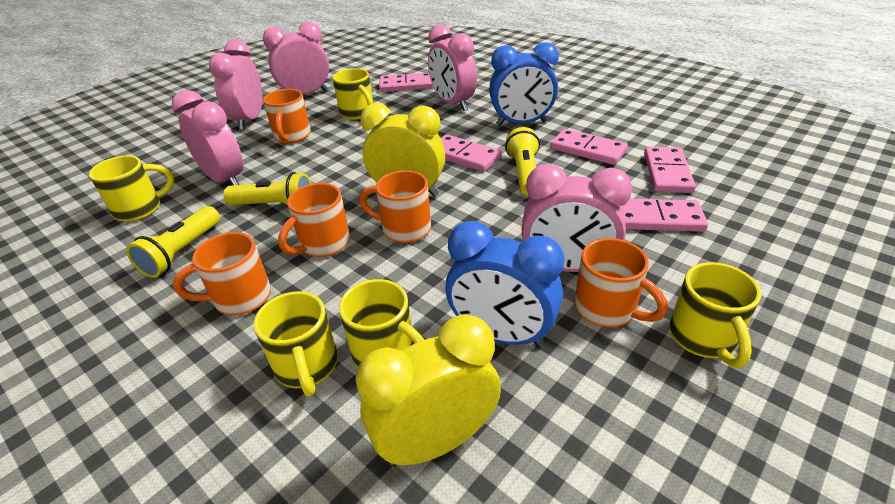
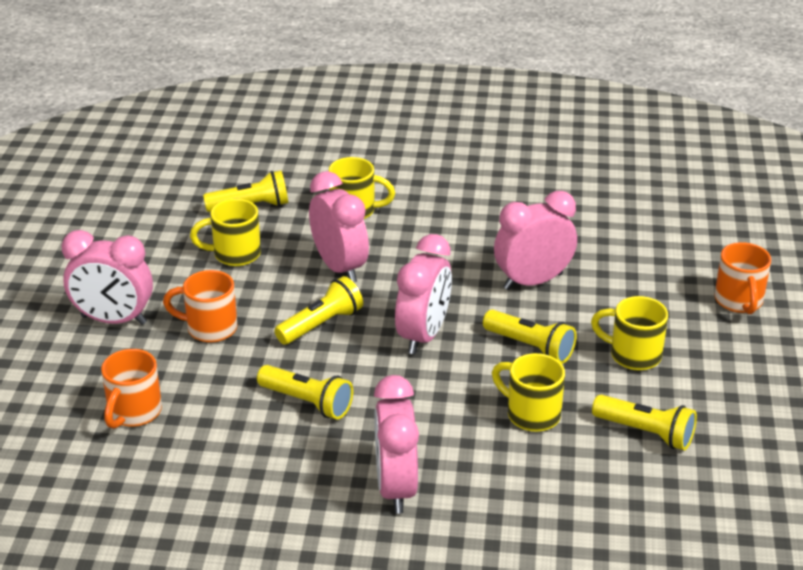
blue clock: [446,221,564,347] [489,42,559,126] = 2 -> none = 0
orange mug: [173,232,271,315] [263,89,311,143] [278,183,350,257] [359,170,431,243] [575,238,668,327] = 5 -> [101,349,162,429] [163,270,237,343] [714,242,771,314] = 3
pink domino: [379,73,433,92] [441,134,502,172] [550,129,628,165] [623,199,708,232] [644,146,696,193] = 5 -> none = 0
yellow clock: [356,315,501,467] [360,103,445,197] = 2 -> none = 0
yellow flashlight: [126,206,220,278] [224,172,311,205] [505,127,540,196] = 3 -> [203,170,288,212] [257,365,353,420] [274,276,363,345] [483,310,577,364] [592,395,697,451] = 5
yellow mug: [89,155,175,222] [254,291,338,397] [333,68,373,120] [339,279,424,367] [669,262,761,368] = 5 -> [190,199,261,266] [329,157,395,219] [492,353,565,432] [591,296,668,371] = 4

